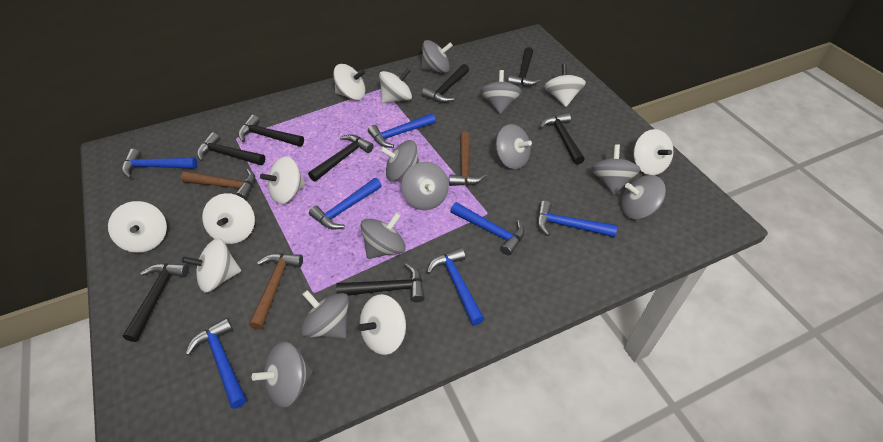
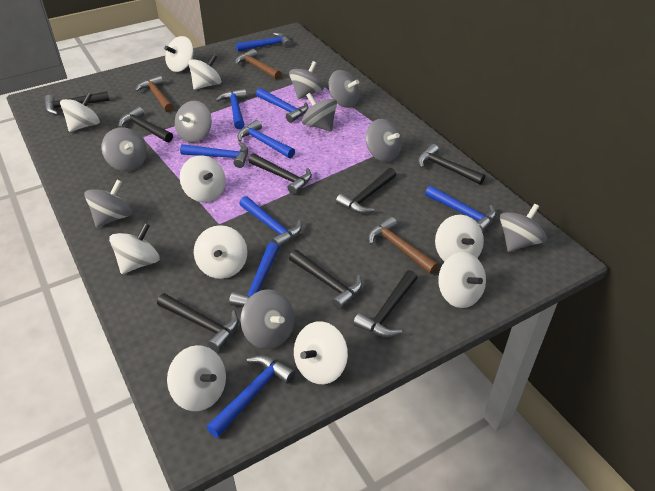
blue hammer: [122,149,197,179] [186,318,247,409] [309,178,382,230] [368,113,436,148] [427,247,484,325] [451,202,525,256] [537,201,617,237] = 7 -> [180,142,248,168] [207,355,295,438] [216,89,247,129] [229,242,279,307] [236,33,292,52] [237,120,295,158] [239,196,302,248] [256,88,308,123] [425,186,496,233] = 9
grey spinning top: [252,341,313,408] [300,290,349,338] [361,213,406,259] [380,140,419,181] [401,162,449,210] [421,40,453,73] [480,70,521,114] [496,124,532,169] [591,144,641,195] [621,175,666,219] = 10 -> [84,180,132,227] [101,127,147,171] [175,101,212,143] [241,289,294,349] [289,61,324,99] [302,93,337,131] [328,70,360,108] [366,119,402,162] [500,204,547,252] = 9
white spinning top: [108,201,167,253] [182,238,241,292] [202,193,255,244] [260,156,305,204] [333,64,366,100] [358,294,406,355] [379,68,412,103] [544,64,586,107] [633,129,673,175] = 9 -> [60,93,100,132] [109,223,160,274] [164,36,194,72] [167,345,226,411] [180,155,226,202] [188,55,221,90] [194,225,247,279] [294,321,348,384] [435,215,484,262] [438,252,486,308] = 10

